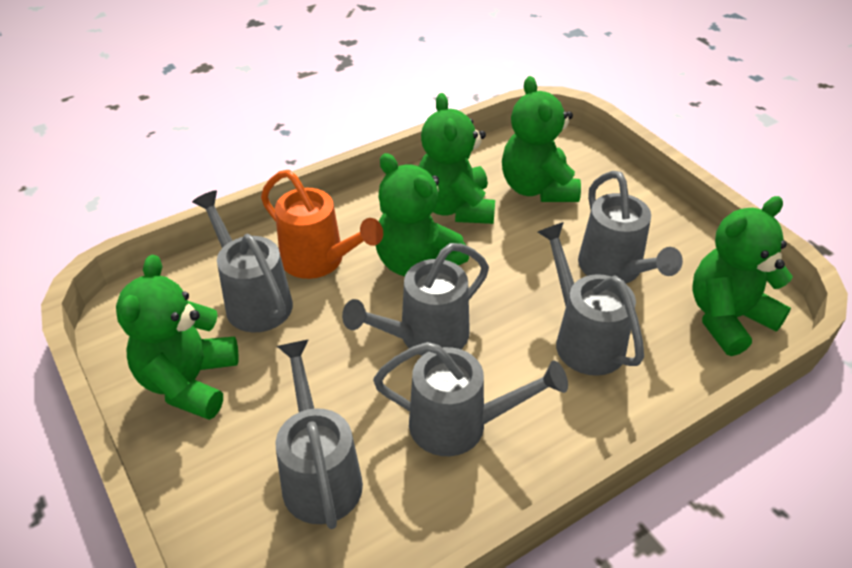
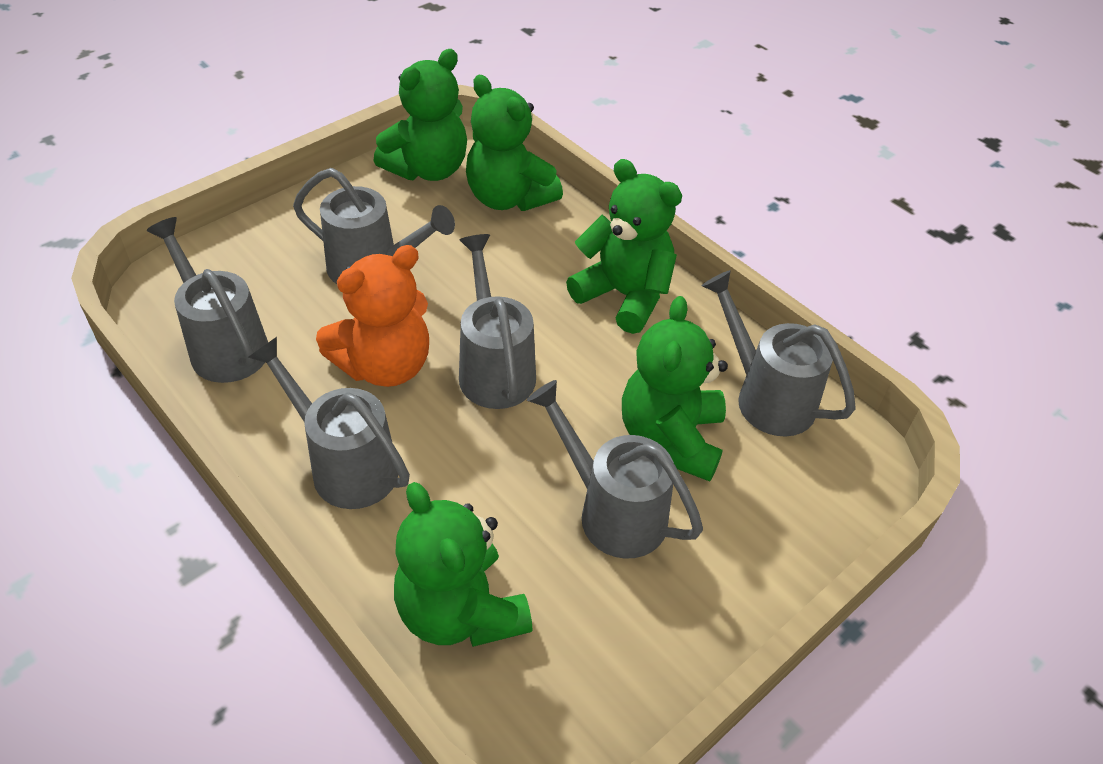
orange teddy bear: none = 0 -> [316,245,429,387] = 1
orange watering can: [261,170,383,279] = 1 -> none = 0

